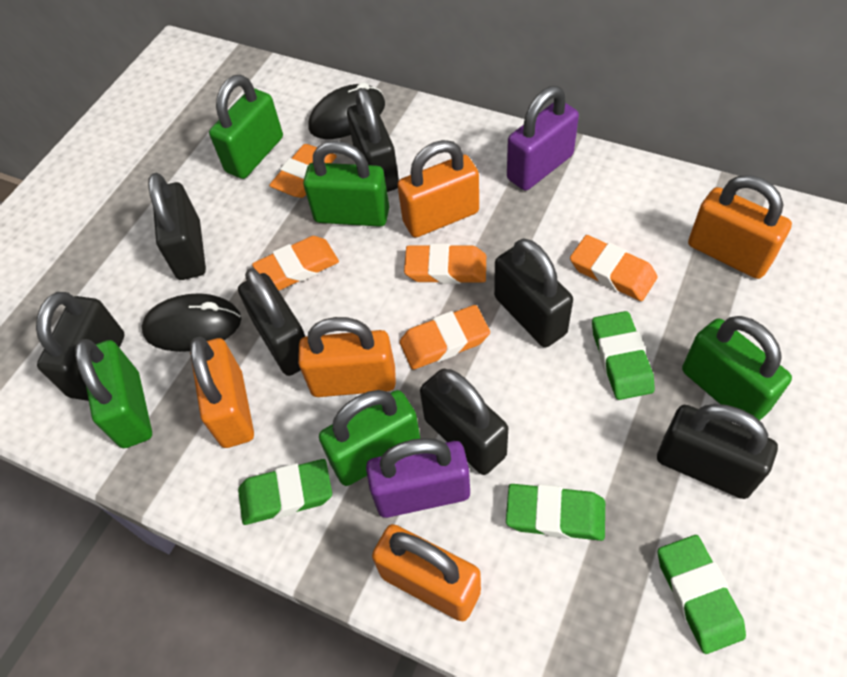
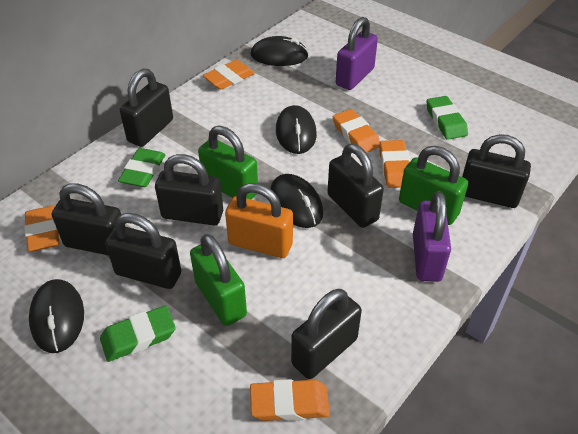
black mouse: [142,293,241,352] [308,82,385,139] = 2 -> [29,279,84,353] [251,36,309,66] [270,174,323,228] [276,105,317,154] = 4
green eraser: [238,459,332,525] [506,484,605,541] [592,311,655,400] [658,535,746,654] = 4 -> [100,305,176,362] [118,148,165,187] [426,96,468,140] = 3
green padlock: [75,339,152,448] [209,75,283,179] [303,141,389,227] [319,390,421,486] [682,316,792,421] = 5 -> [190,234,247,326] [198,126,258,199] [399,146,468,225] = 3
orange padlock: [190,337,254,448] [298,317,396,397] [372,524,481,621] [397,140,479,237] [688,175,792,279] = 5 -> [225,183,293,258] = 1

